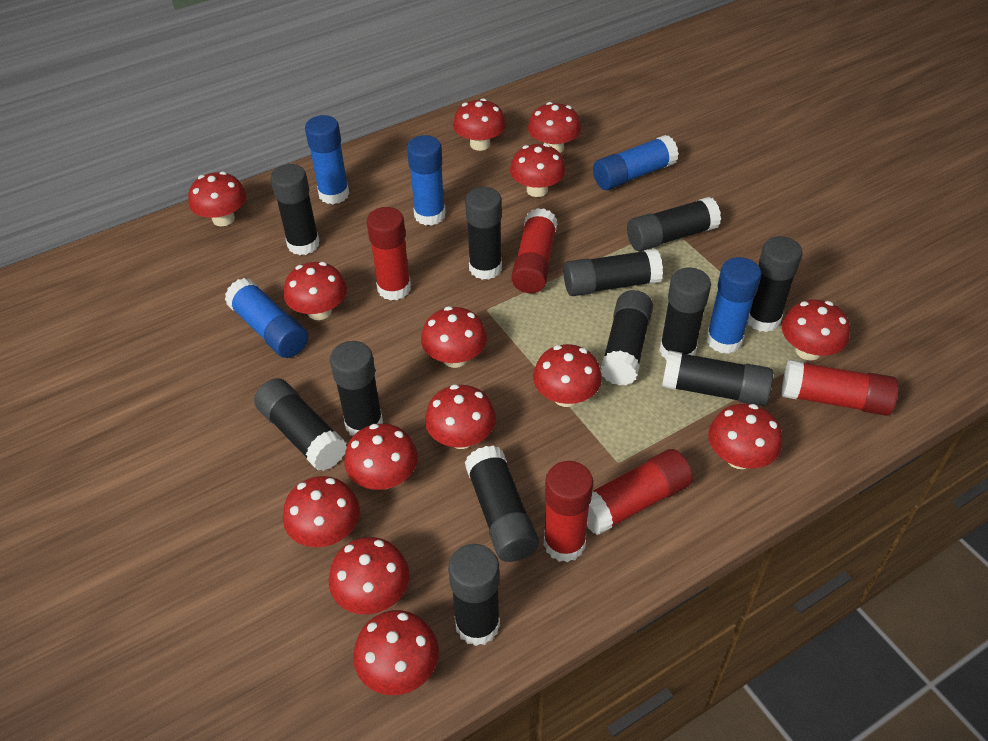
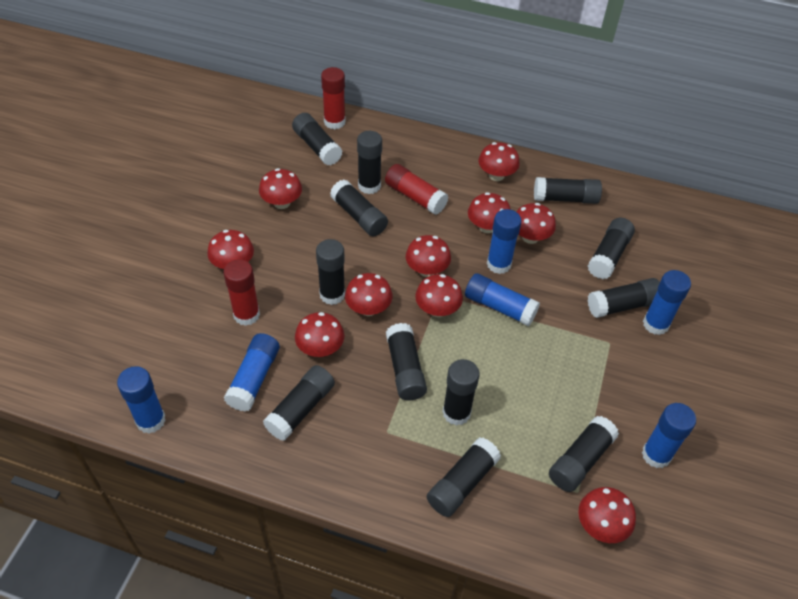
blue glue stick: [225,278,308,358] [305,115,349,204] [407,135,446,226] [593,135,679,190] [706,257,761,354] = 5 -> [117,366,166,434] [224,333,280,412] [465,273,540,326] [487,209,522,274] [642,403,696,468] [643,270,691,335] = 6
red glue stick: [367,207,411,301] [511,208,557,293] [544,461,593,562] [587,449,693,535] [782,360,899,416] = 5 -> [223,259,260,326] [321,67,346,129] [385,164,448,215] = 3
red mushroom: [188,171,247,226] [283,262,347,320] [283,476,360,547] [328,537,409,614] [344,424,418,490] [353,610,439,695] [421,306,487,368] [425,384,496,449] [453,98,506,151] [510,144,566,197] [528,102,581,153] [533,344,602,407] [708,404,782,469] [782,299,850,361] = 14 -> [207,230,254,269] [259,168,302,209] [295,312,344,357] [345,273,392,316] [406,235,451,277] [415,274,463,317] [468,192,511,233] [478,142,520,181] [516,203,556,244] [578,487,636,543] = 10

